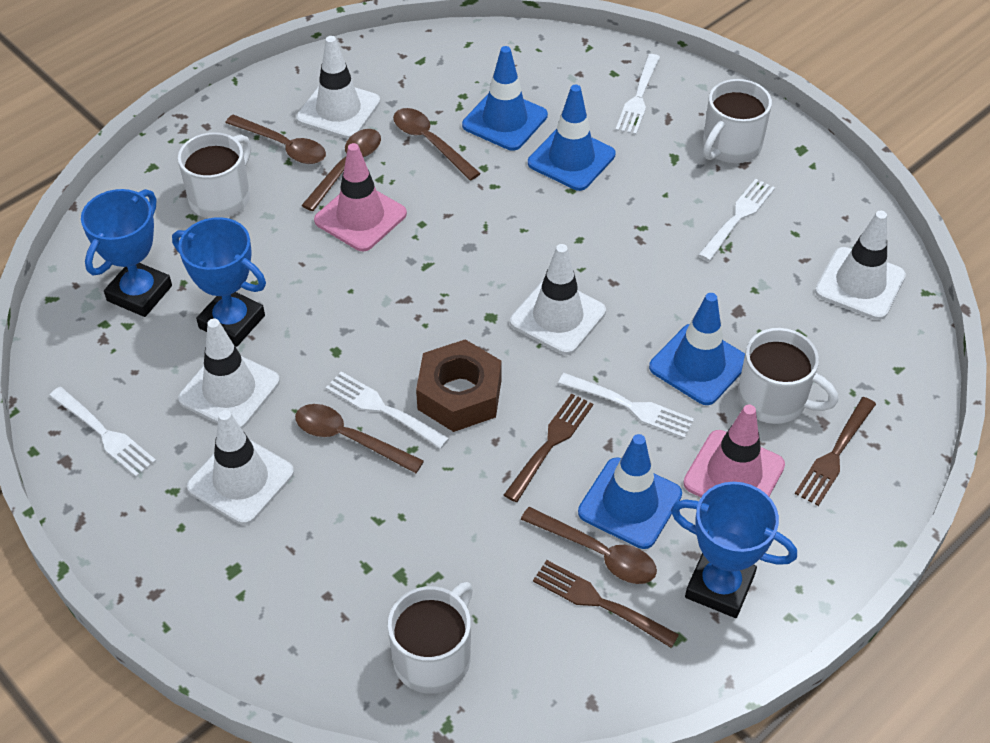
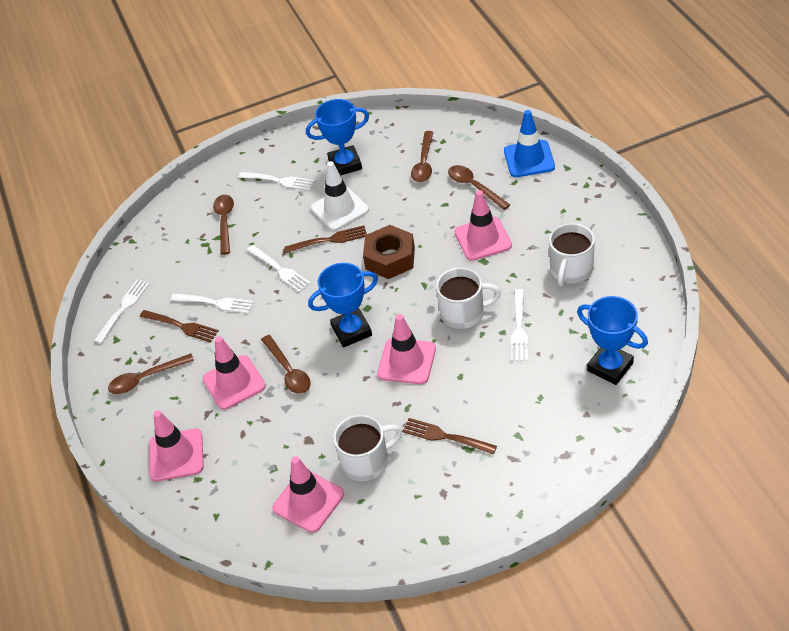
blue traffic cone: [462,46,548,151] [528,85,616,191] [578,434,682,549] [649,293,745,405] = 4 -> [504,110,555,177] = 1
pink traffic cone: [314,143,407,251] [683,405,785,497] = 2 -> [149,410,204,482] [203,336,266,410] [273,456,344,533] [377,314,436,384] [455,190,512,261] = 5
white mug: [178,132,251,218] [388,582,473,694] [703,79,772,163] [738,328,838,424] = 4 -> [333,415,402,481] [436,267,501,329] [549,223,595,287] = 3
white traffic cone: [178,319,280,429] [187,410,294,525] [296,36,380,139] [510,244,606,355] [815,211,906,320] = 5 -> [311,161,369,231] = 1

